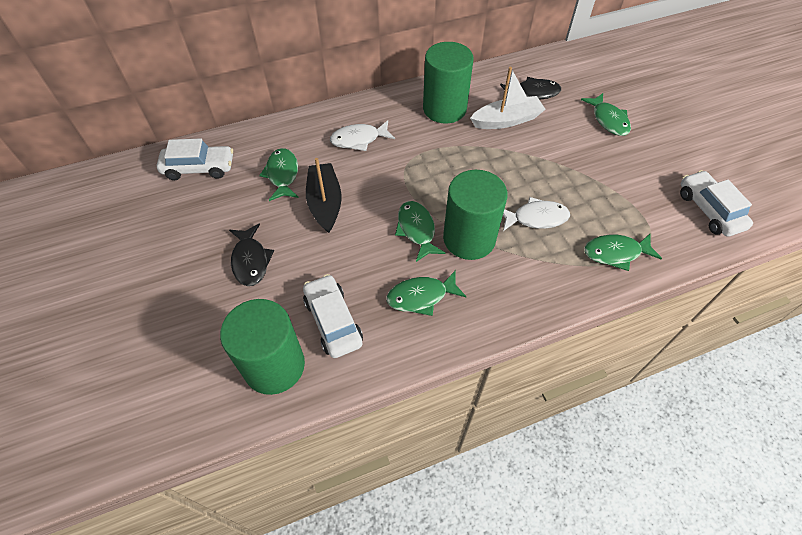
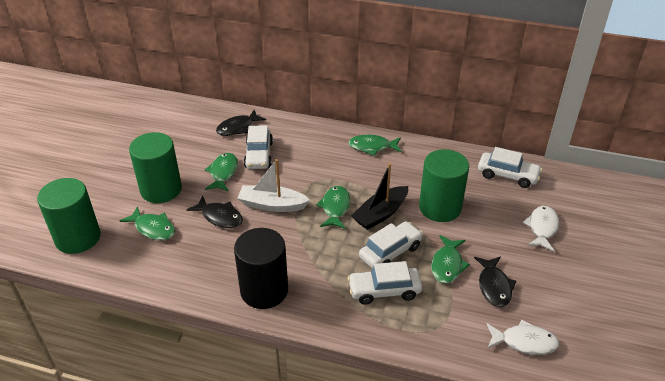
black cylinder: none = 0 -> [234,228,288,309] = 1
black fish: [229,223,274,286] [500,77,561,99] = 2 -> [187,195,243,228] [216,110,266,136] [474,256,516,307] = 3
white car: [157,138,233,180] [303,274,363,358] [680,170,753,237] = 3 -> [244,125,273,169] [348,261,422,305] [359,221,423,269] [478,147,542,188] = 4

